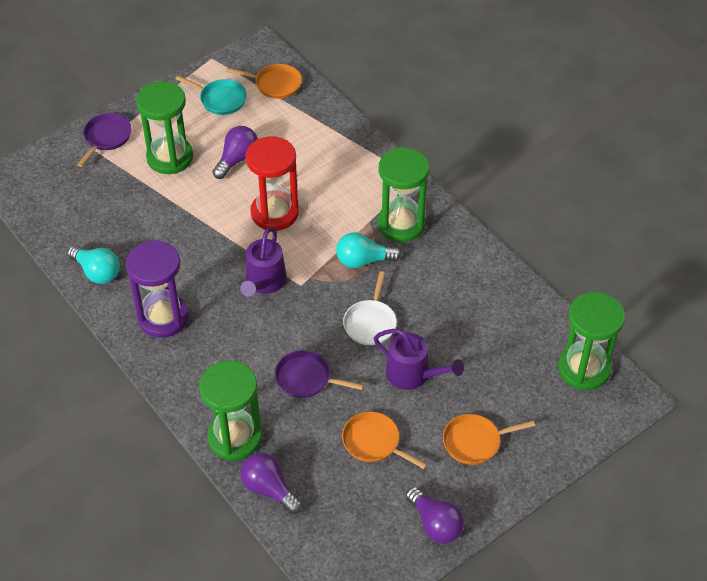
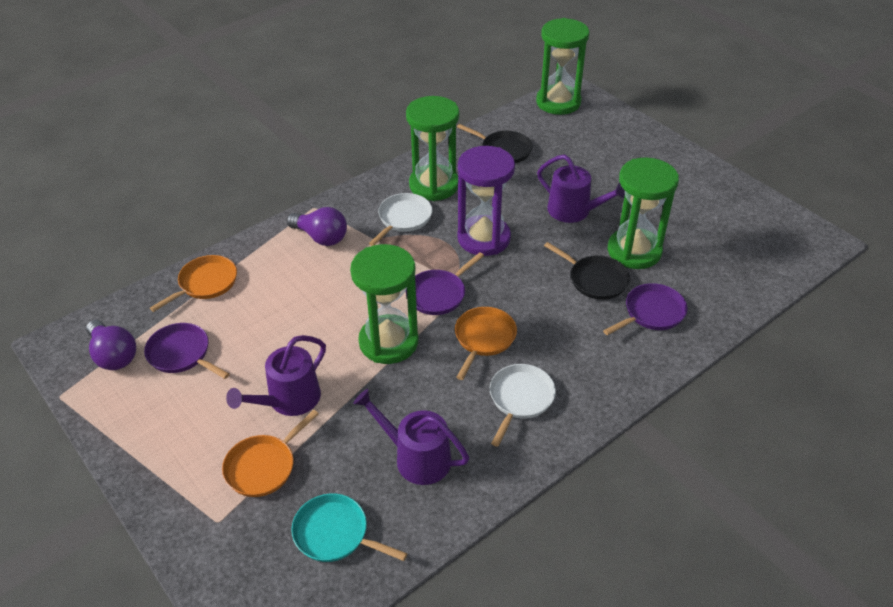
black pan: none = 0 -> [457,124,533,163] [544,242,630,300] = 2
purple light bulb: [213,126,258,179] [240,452,302,514] [406,487,464,543] = 3 -> [86,320,136,370] [287,207,347,246] = 2
purple pan: [77,113,132,167] [275,350,364,398] = 2 -> [144,323,230,379] [406,252,484,315] [603,283,687,335] = 3
purple watering can: [240,227,287,296] [374,329,464,390] = 2 -> [226,335,326,416] [353,389,469,485] [537,155,625,223] = 3
red hourglass: [246,136,299,231] = 1 -> none = 0
turquoise light bulb: [67,245,120,284] [336,232,401,268] = 2 -> none = 0
white pan: [343,271,397,345] = 1 -> [369,193,432,246] [490,364,556,447] = 2

